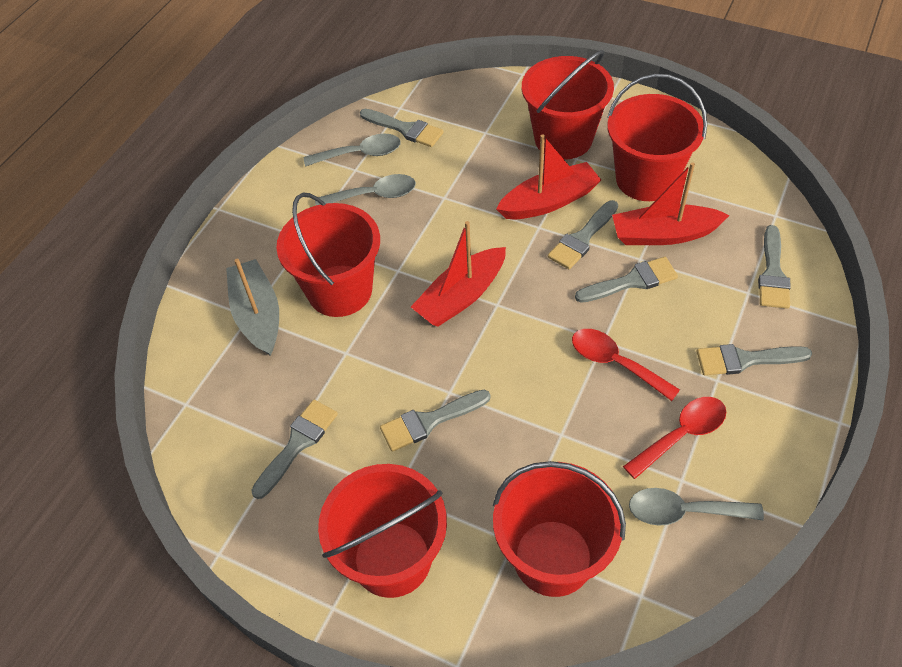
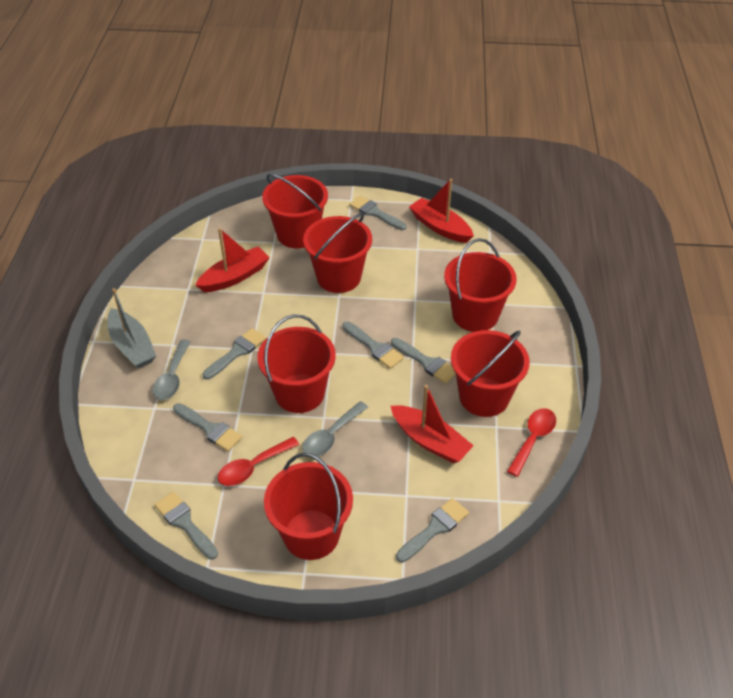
grey spoon: [304,134,401,166] [315,174,416,205] [629,488,764,526] = 3 -> [153,339,191,400] [302,401,368,456] = 2
red bucket: [276,193,380,317] [318,464,447,598] [493,461,626,597] [522,50,614,160] [607,74,707,201] = 5 -> [257,314,336,413] [262,174,328,248] [264,453,353,560] [303,213,372,293] [444,238,517,332] [451,330,530,417] = 6

